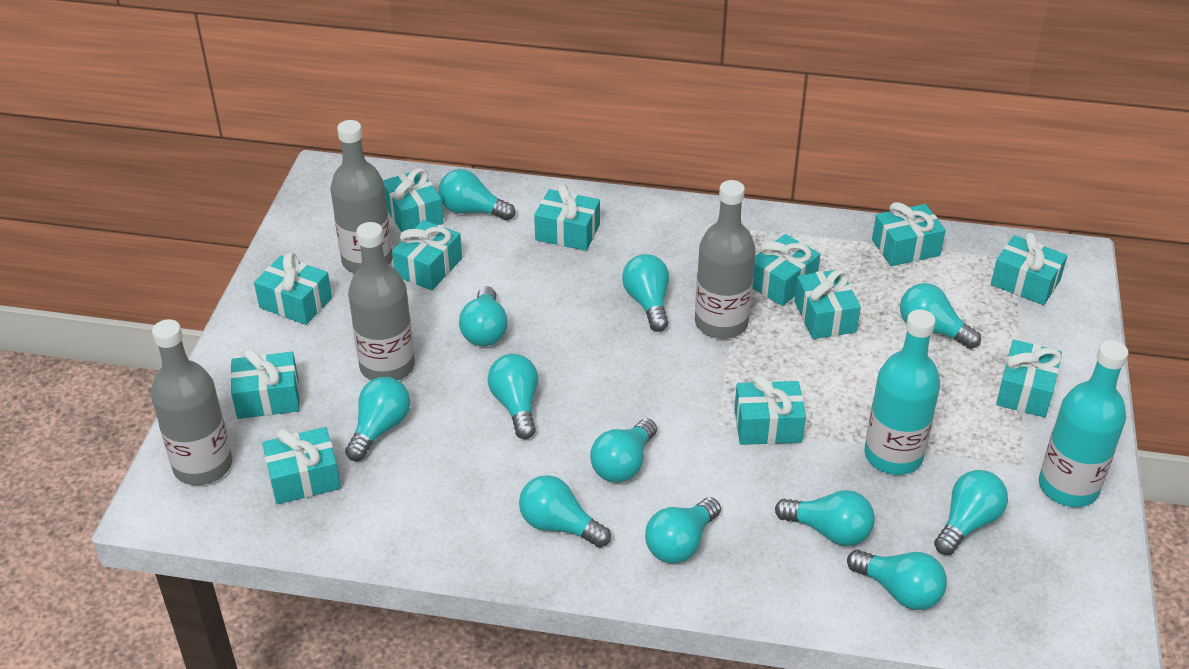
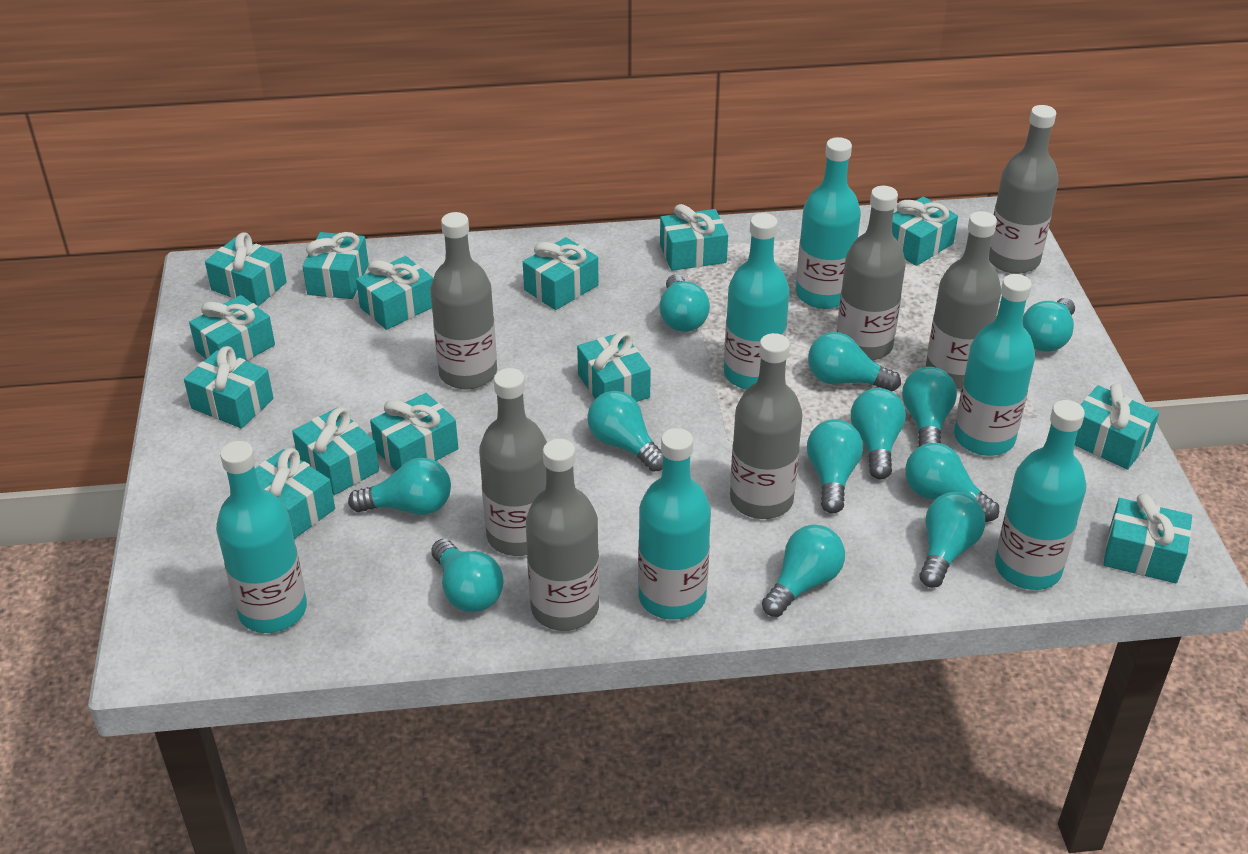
grey bottle: [151,319,232,485] [330,120,393,273] [348,222,415,380] [695,180,756,339] = 4 -> [430,212,497,390] [479,368,547,556] [526,439,599,631] [730,333,803,519] [837,186,906,361] [926,211,1001,389] [989,105,1059,274] = 7
turquoise bottle: [864,309,940,475] [1039,340,1128,507] = 2 -> [216,441,307,633] [638,428,711,620] [724,213,790,390] [796,137,861,309] [954,274,1035,456] [995,400,1086,590] = 6
turquoise gift: [230,348,300,419] [254,252,332,325] [262,427,341,504] [383,168,444,232] [392,220,462,290] [534,184,600,251] [734,374,806,445] [752,234,820,306] [794,269,861,339] [872,202,946,266] [991,233,1067,305] [996,340,1062,417] = 12 -> [184,346,274,429] [189,295,275,361] [205,232,287,306] [255,448,335,539] [292,407,379,495] [302,232,369,299] [356,256,433,330] [370,393,458,471] [523,237,599,310] [577,331,651,402] [660,204,728,271] [892,197,958,266] [1075,383,1159,470] [1103,493,1192,583] = 14

